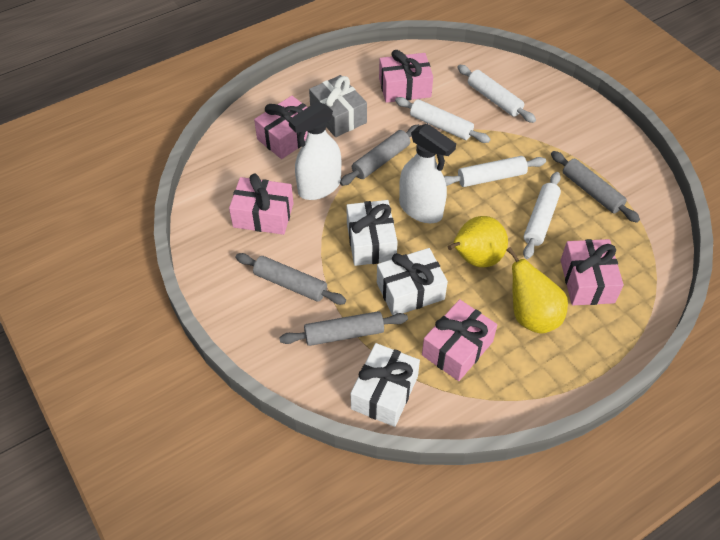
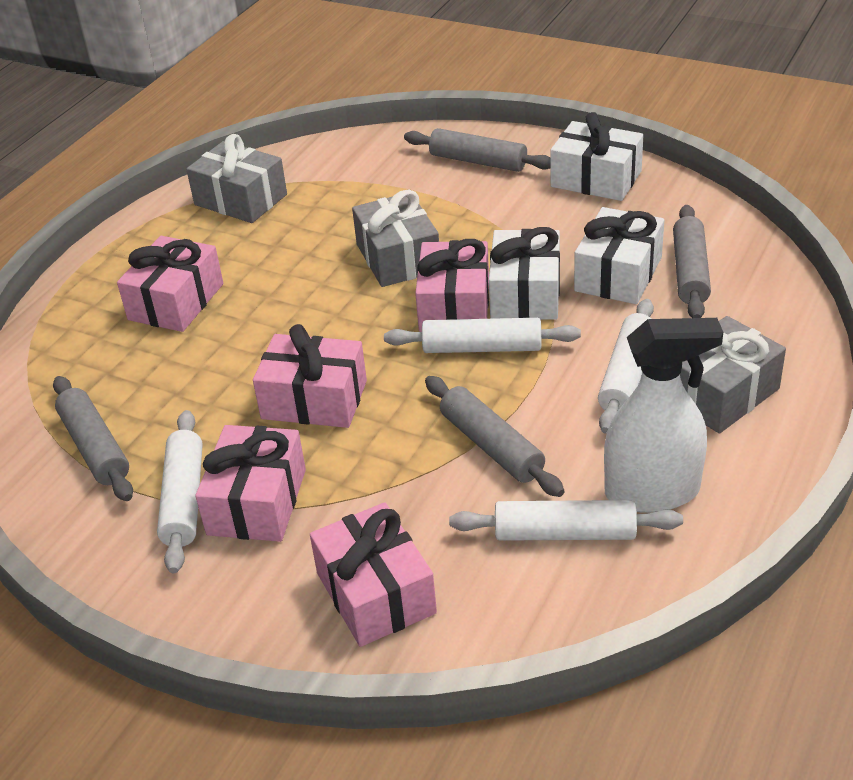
grey gift: [309,75,367,137] = 1 -> [186,134,287,223] [352,189,439,287] [680,316,786,433] = 3
white spray bottle: [288,101,341,200] [399,124,456,223] = 2 -> [604,318,723,513] = 1
yellow pear: [448,216,508,267] [507,247,568,334] = 2 -> none = 0

